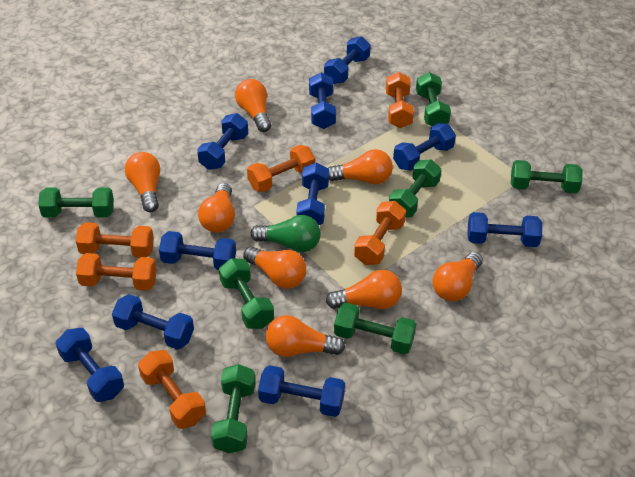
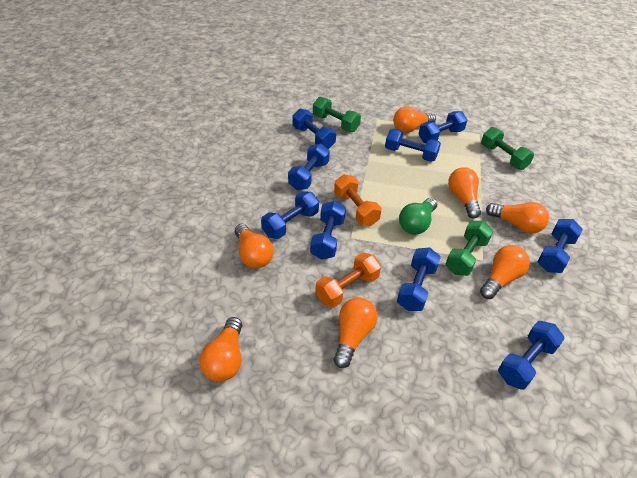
blue dumbbell: [56,328,124,402] [112,294,194,350] [159,231,236,270] [197,113,248,170] [258,365,345,417] [296,162,329,225] [309,73,336,129] [324,36,371,84] [393,123,456,171] [467,212,542,247] = 10 -> [261,191,319,239] [288,143,330,190] [292,108,336,149] [310,201,346,260] [385,129,441,162] [397,247,441,311] [419,111,467,143] [498,321,565,390] [537,219,583,273] = 9
green dumbbell: [38,187,114,218] [211,364,255,453] [219,258,274,329] [334,303,416,354] [389,159,441,217] [416,72,451,126] [511,160,583,193] = 7 -> [313,97,361,132] [445,221,493,276] [481,127,534,170] = 3
orange dumbbell: [76,222,154,258] [76,253,157,291] [138,350,206,429] [247,145,315,192] [354,201,406,265] [386,72,414,128] = 6 -> [315,252,381,308] [334,174,381,226] = 2
orange light bulb: [125,152,160,212] [198,183,235,232] [235,79,271,132] [243,246,306,289] [266,315,345,357] [326,269,402,309] [328,149,393,184] [433,252,483,301] = 8 -> [200,317,242,382] [235,224,274,268] [334,297,377,368] [393,107,436,133] [448,167,481,219] [480,245,530,299] [486,202,549,234] = 7

